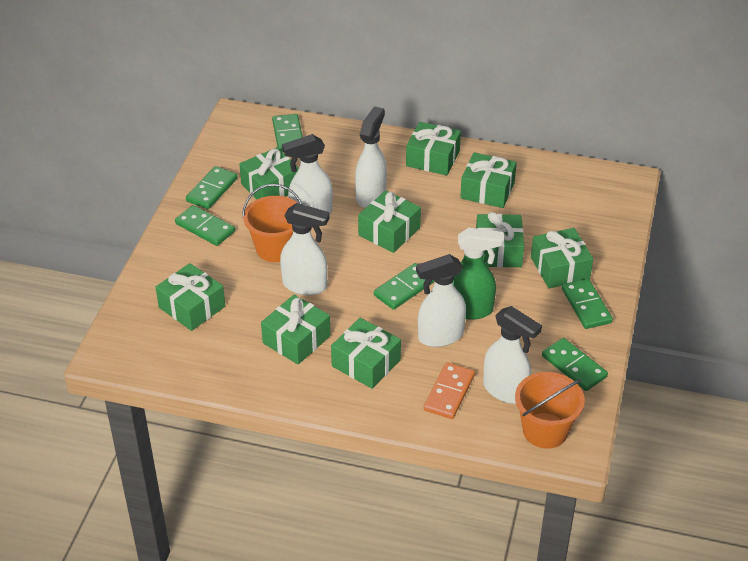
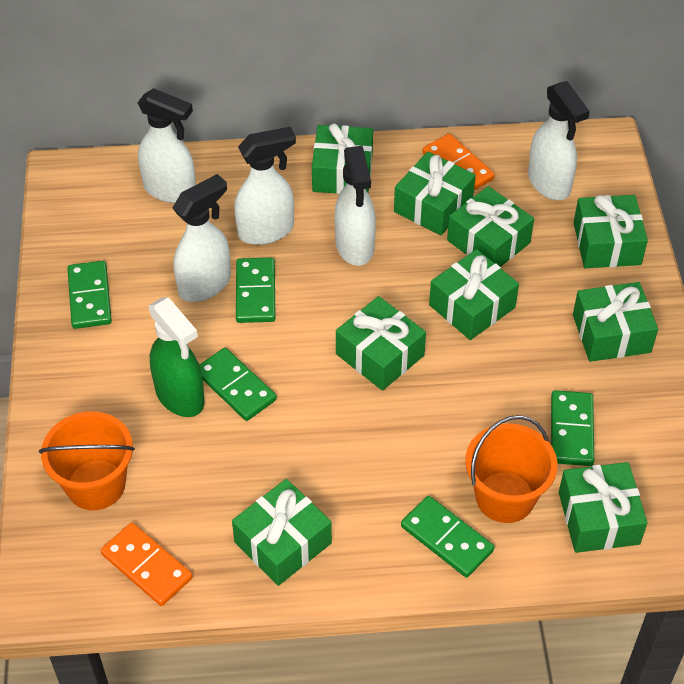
green domino: [175,205,235,246] [186,166,238,209] [272,114,303,152] [374,263,435,310] [542,338,608,391] [562,279,613,329] = 6 -> [67,261,112,329] [199,348,277,421] [236,258,276,323] [401,496,494,578] [551,390,594,466] = 5
orange domino: [424,362,475,419] = 1 -> [101,523,193,606] [422,134,495,190] = 2

